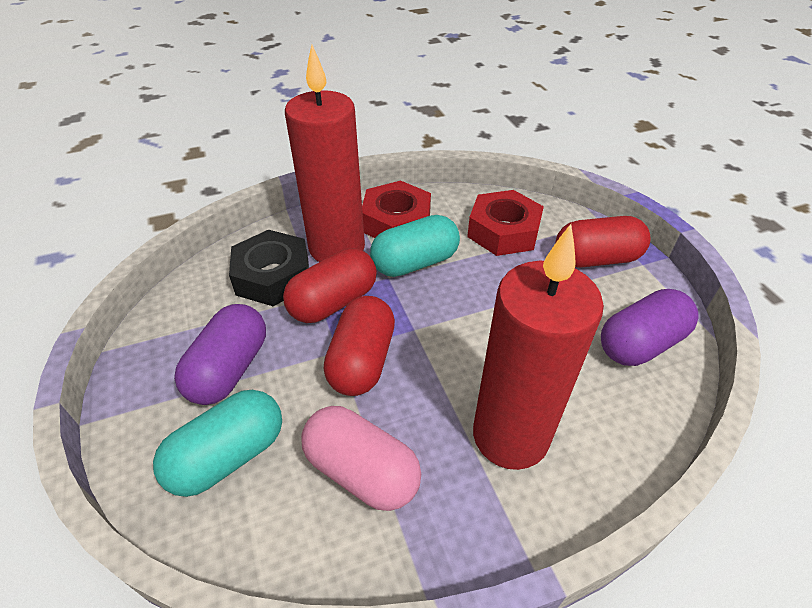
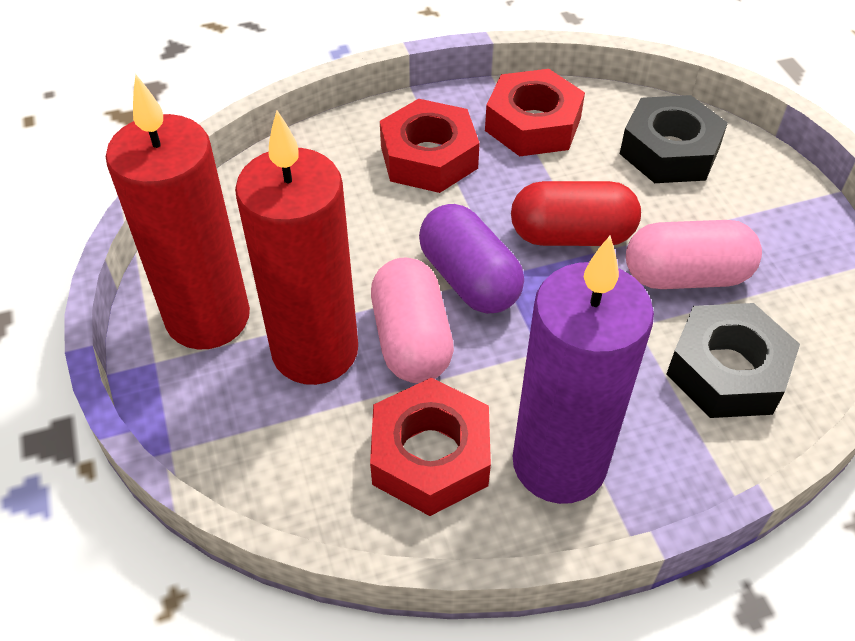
black nut: [229,230,309,306] = 1 -> [620,95,728,183] [667,303,800,418] = 2
pink capsule: [301,406,421,511] = 1 -> [371,258,454,383] [626,220,762,289] = 2
purple candle: none = 0 -> [513,235,654,504] = 1
purple capsule: [174,304,266,405] [601,289,699,366] = 2 -> [419,204,524,314] = 1
red capsule: [283,248,377,323] [324,296,395,396] [555,216,651,268] = 3 -> [511,181,641,246] = 1
red nut: [362,180,431,238] [467,190,544,256] = 2 -> [370,378,491,516] [380,99,480,193] [485,69,585,156] = 3
turquoise capsule: [153,390,282,497] [370,215,460,277] = 2 -> none = 0

